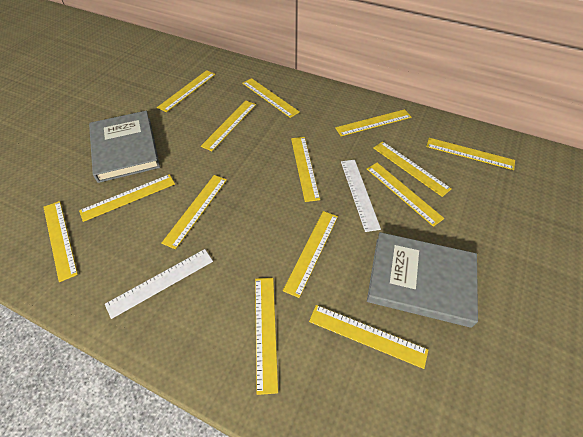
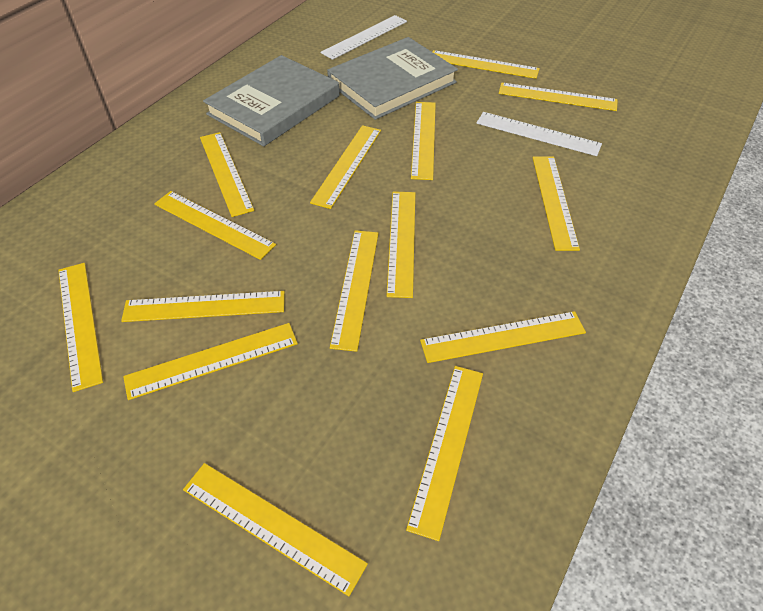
yellow ruler: [43,201,78,282] [79,174,175,222] [157,70,215,112] [162,175,227,249] [201,100,256,151] [242,78,300,118] [255,278,278,395] [283,211,338,298] [291,137,320,202] [309,305,428,369] [335,109,411,136] [367,163,444,227] [373,141,451,197] [426,138,515,170] = 14 -> [58,263,103,392] [121,291,285,322] [123,323,298,400] [154,191,276,260] [183,463,368,596] [200,132,254,217] [310,125,381,209] [330,230,379,352] [387,191,415,298] [406,366,483,541] [411,102,436,180] [420,311,586,363] [433,50,540,79] [499,83,618,111] [532,157,580,251] = 15

